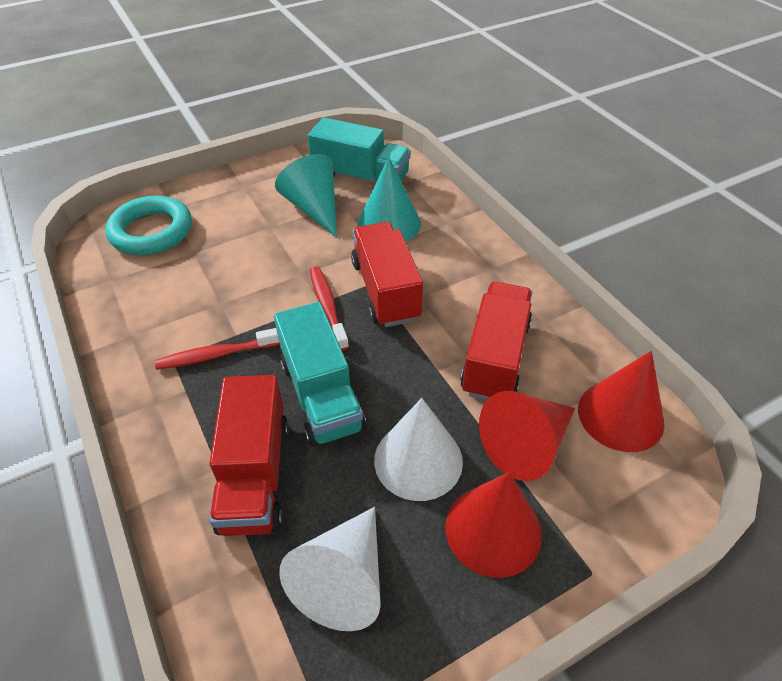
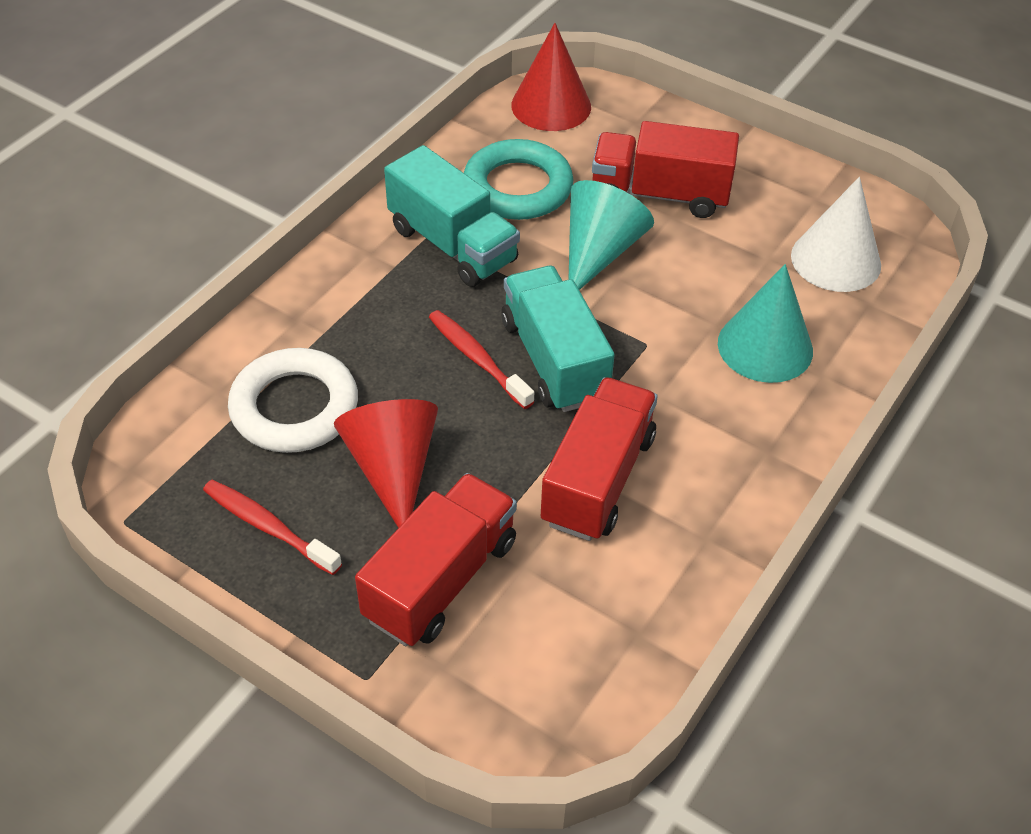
red cone: [446,472,542,578] [479,391,575,481] [578,351,665,452] = 3 -> [334,399,438,528] [511,23,591,131] = 2
white cone: [279,507,381,631] [374,398,463,501] = 2 -> [791,177,881,292] = 1
white ring: none = 0 -> [228,348,358,453] = 1

